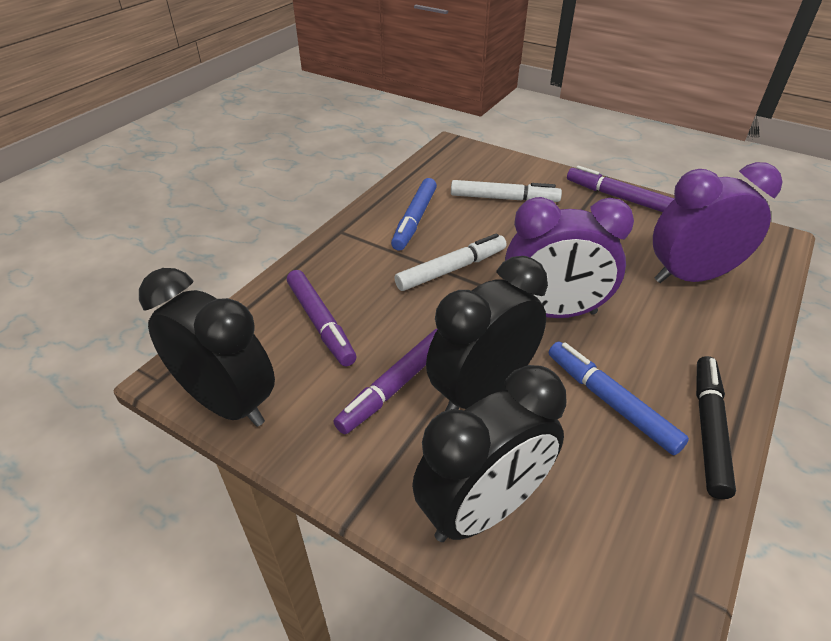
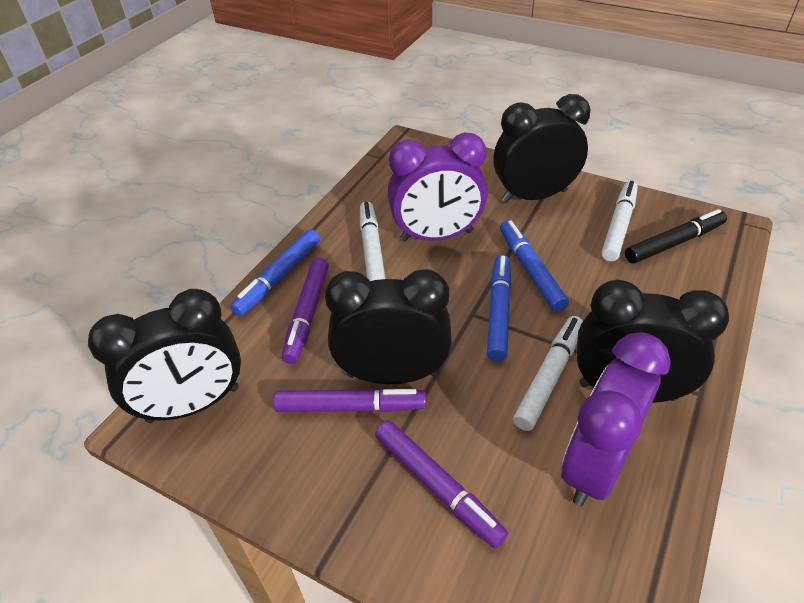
black clock: [139,268,275,427] [412,365,566,542] [426,256,548,411] = 3 -> [88,289,241,423] [325,269,452,384] [494,94,590,203] [577,280,729,403] = 4
blue marker: [391,178,437,251] [549,342,689,455] = 2 -> [231,229,320,316] [487,255,511,362] [500,220,569,312] = 3
white marker: [394,234,507,291] [451,180,562,202] = 2 -> [360,202,386,281] [513,316,583,431] [602,181,638,262] = 3

